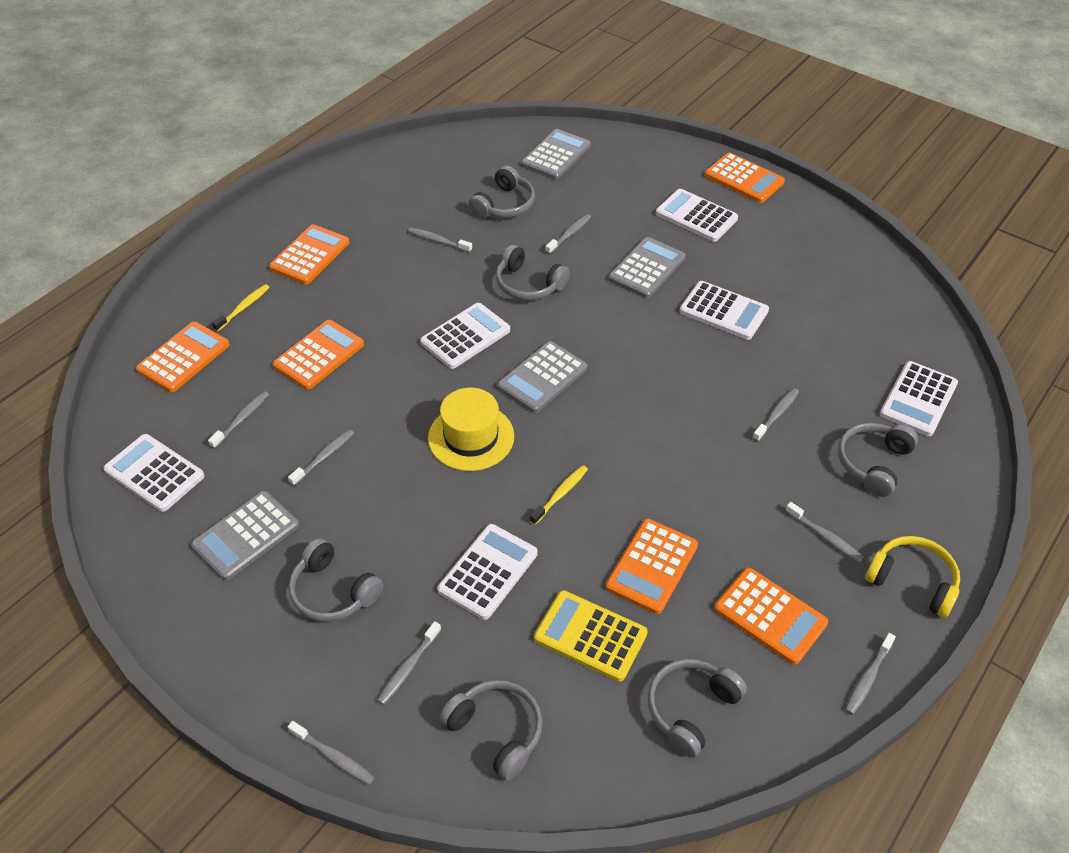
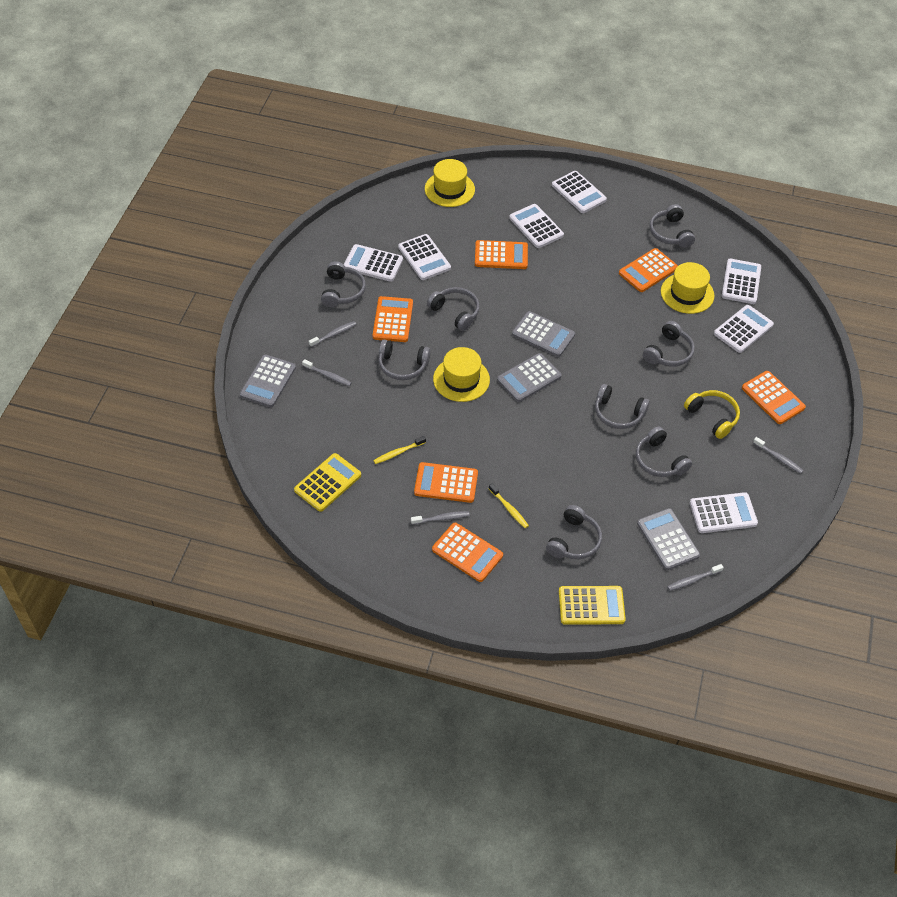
grey headphones: [288,538,383,622] [440,680,542,781] [468,166,535,218] [496,245,570,300] [648,659,747,758] [838,423,918,497] = 6 -> [321,261,366,307] [378,340,431,380] [427,287,480,331] [546,505,602,559] [595,384,650,429] [636,426,692,477] [643,321,695,367] [649,204,695,248] = 8
grey toothbrush: [208,391,269,449] [288,429,354,486] [288,721,375,785] [377,621,441,705] [408,228,472,253] [545,214,591,254] [753,388,799,442] [785,502,864,563] [845,633,896,715] = 9 -> [302,359,352,386] [309,321,356,347] [411,511,470,525] [667,564,724,591] [753,437,804,474] = 5
white calculator: [103,434,204,512] [420,303,510,369] [437,524,538,620] [656,189,738,242] [679,281,769,340] [880,361,958,436] = 6 -> [344,244,403,282] [398,234,451,280] [509,204,564,248] [552,171,607,213] [690,492,758,533] [714,305,774,353] [722,259,761,304] = 7
yellow calculator: [534,590,648,682] = 1 -> [294,453,361,512] [559,586,626,625] = 2
yellow hat: [428,388,514,471] = 1 -> [425,159,475,207] [433,347,490,402] [661,262,715,314] = 3

